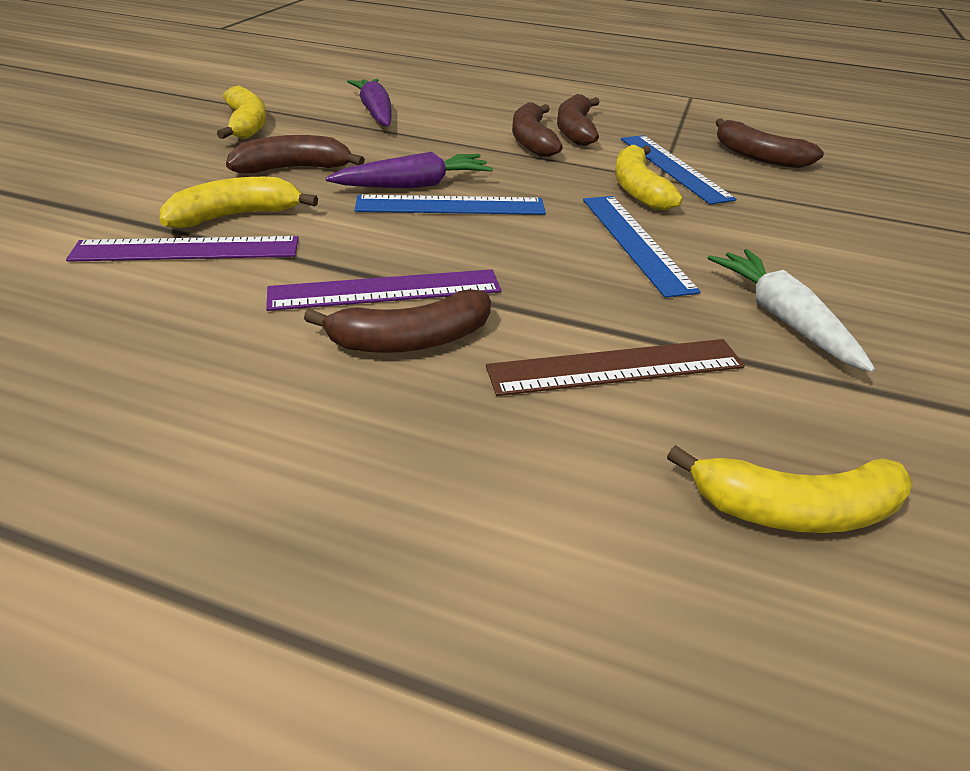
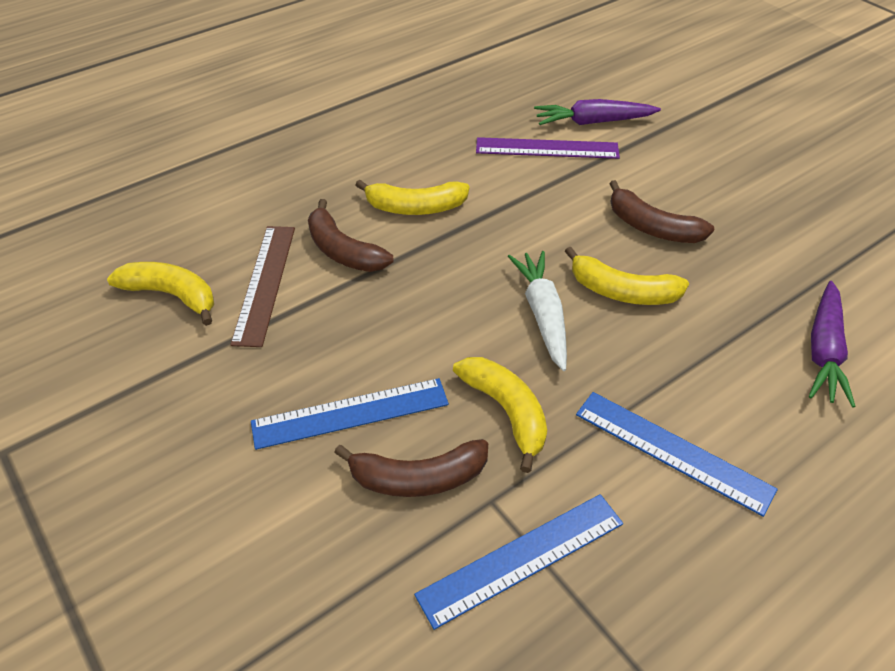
brown banana: [226,135,365,173] [304,289,491,353] [512,102,563,157] [557,94,600,146] [716,119,824,168] = 5 -> [308,199,394,272] [334,439,488,497] [609,180,714,243] = 3
purple ruler: [66,236,299,262] [266,269,501,311] = 2 -> [476,137,620,159] = 1

